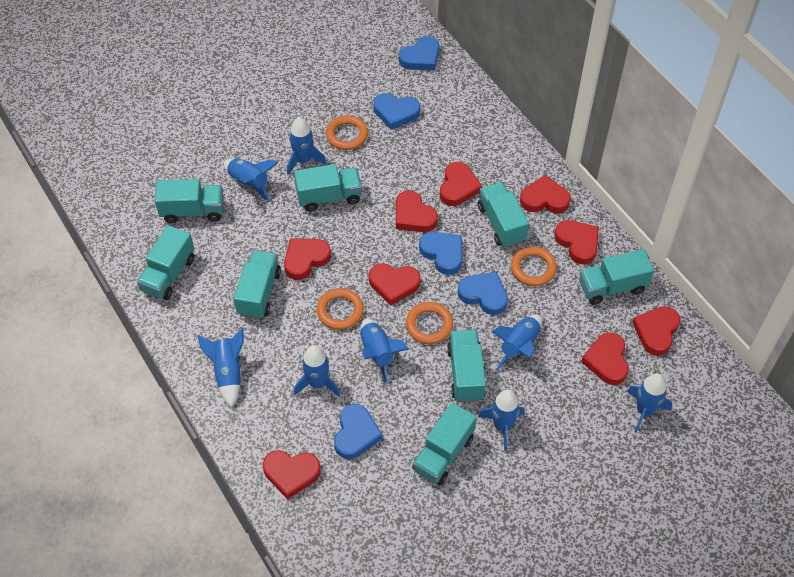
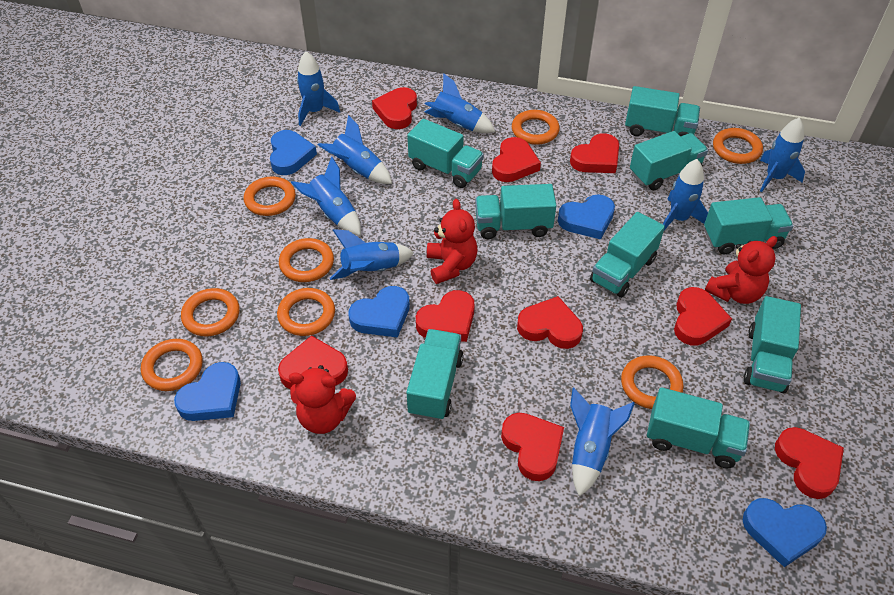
orange ring: [317,288,364,330] [326,115,368,150] [406,302,453,344] [511,246,557,286] = 4 -> [141,339,203,391] [181,288,239,336] [244,177,296,216] [277,288,335,336] [279,238,334,282] [512,110,560,145] [621,355,683,409] [713,128,763,164] = 8
red teddy bear: none = 0 -> [289,365,356,434] [427,199,478,284] [705,236,777,304] = 3
turquoise truck: [137,225,195,300] [155,179,224,223] [234,250,281,319] [294,164,362,212] [413,403,477,485] [447,330,486,402] [478,182,529,247] [579,249,654,305] = 8 -> [407,119,484,188] [407,329,464,421] [475,184,557,239] [590,212,665,298] [625,86,700,137] [630,131,708,190] [647,387,750,468] [704,197,793,254] [744,296,801,393] = 9

